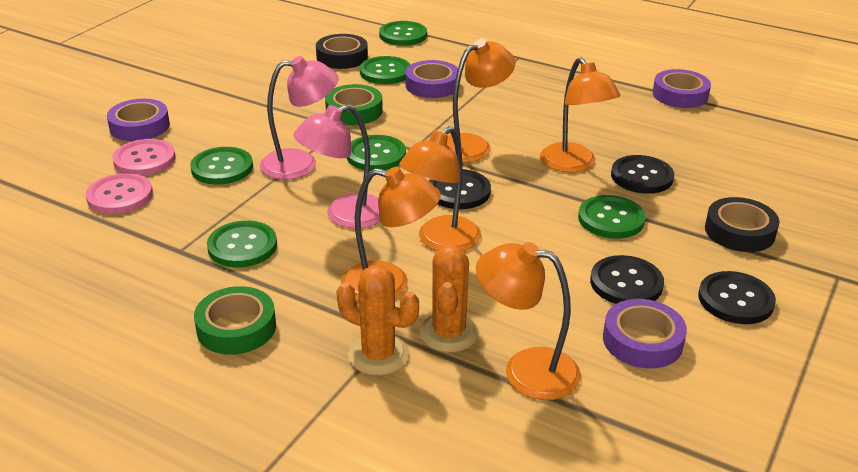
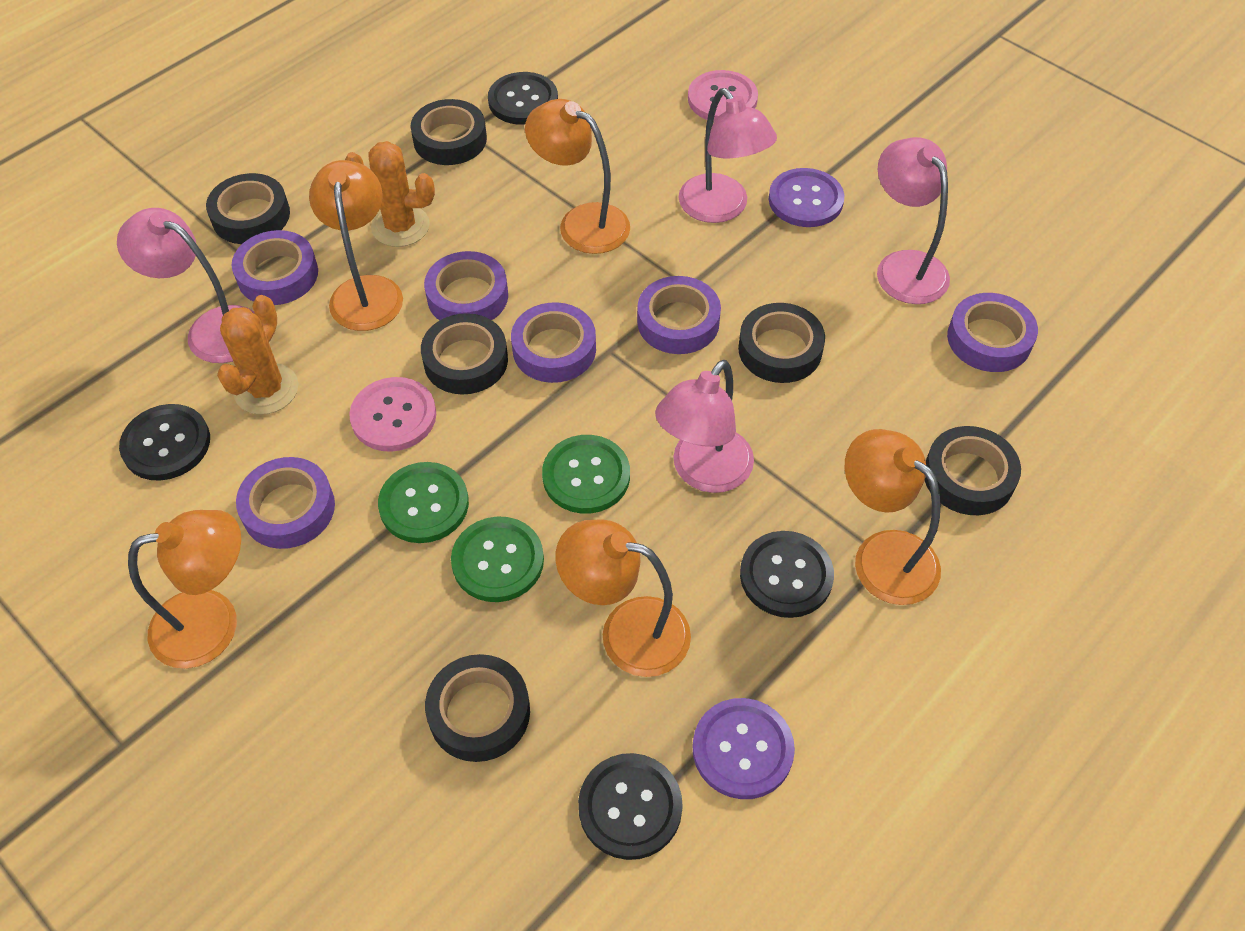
black tape: [316,34,368,69] [705,197,779,252] = 2 -> [206,173,290,244] [411,99,487,165] [421,313,508,394] [425,654,530,762] [738,303,825,383] [925,426,1021,515] = 6
green button: [190,147,253,185] [207,221,277,267] [347,135,406,171] [360,56,410,84] [379,21,427,46] [578,195,646,238] = 6 -> [378,462,469,543] [451,517,544,602] [542,435,630,514] = 3
green tape: [194,286,276,355] [325,84,383,125] = 2 -> none = 0
pink lamp: [260,56,339,180] [293,104,380,229] = 2 -> [117,208,255,363] [655,360,754,493] [678,88,777,223] [877,137,950,304] = 4
purple button: none = 0 -> [692,698,795,799] [769,168,844,227] = 2
purple tape: [107,99,170,141] [405,60,458,98] [603,299,687,368] [653,69,711,108] = 4 -> [232,230,318,305] [236,457,335,549] [424,251,508,320] [511,302,596,383] [637,276,721,354] [947,293,1038,372] = 6

